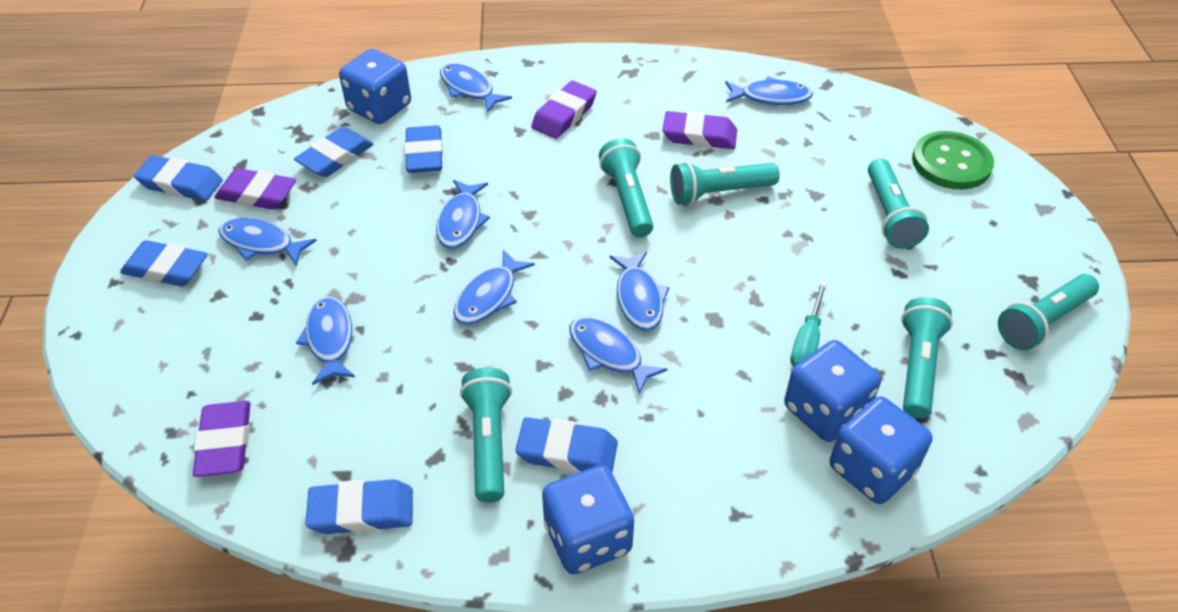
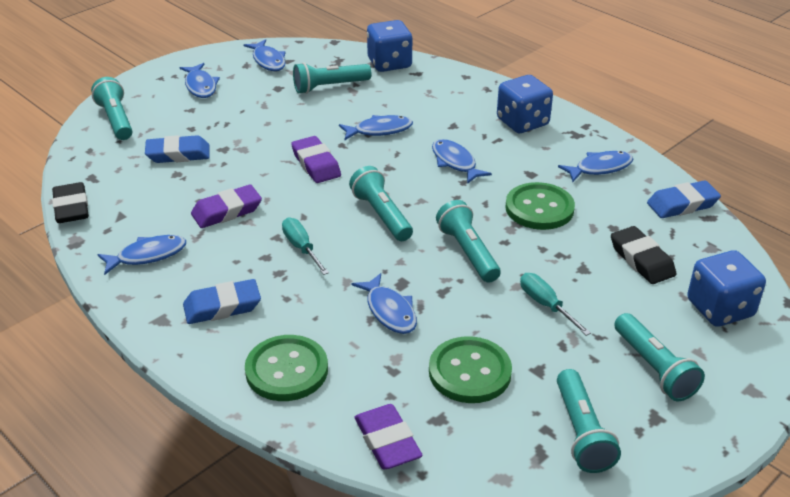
black eraser: none = 0 -> [52,182,89,223] [611,226,676,284] = 2
blue dice: [339,49,411,124] [542,465,634,574] [784,340,881,442] [830,396,933,504] = 4 -> [367,20,413,72] [497,75,553,133] [687,250,766,327] = 3
blue eraser: [120,240,208,287] [134,155,223,201] [294,127,373,177] [305,479,413,534] [404,125,443,173] [515,417,618,473] = 6 -> [145,135,210,163] [183,279,261,324] [647,180,721,218] = 3
blue fish: [218,218,317,266] [296,296,355,385] [436,180,490,249] [440,63,512,113] [453,250,535,325] [570,317,667,395] [610,251,669,331] [725,76,813,105] = 8 -> [97,235,186,275] [179,63,220,98] [244,39,286,71] [339,115,413,140] [352,273,417,334] [432,139,492,184] [558,151,634,182] = 7
green button: [912,131,994,189] = 1 -> [245,335,328,401] [429,336,512,403] [505,182,575,230] = 3
purple eraser: [193,401,251,477] [214,168,296,210] [531,81,597,139] [662,111,737,149] = 4 -> [191,185,262,228] [291,136,341,183] [355,404,423,469] = 3
turquoise screwdriver: [790,281,827,367] = 1 -> [282,218,329,275] [520,273,591,336] = 2

